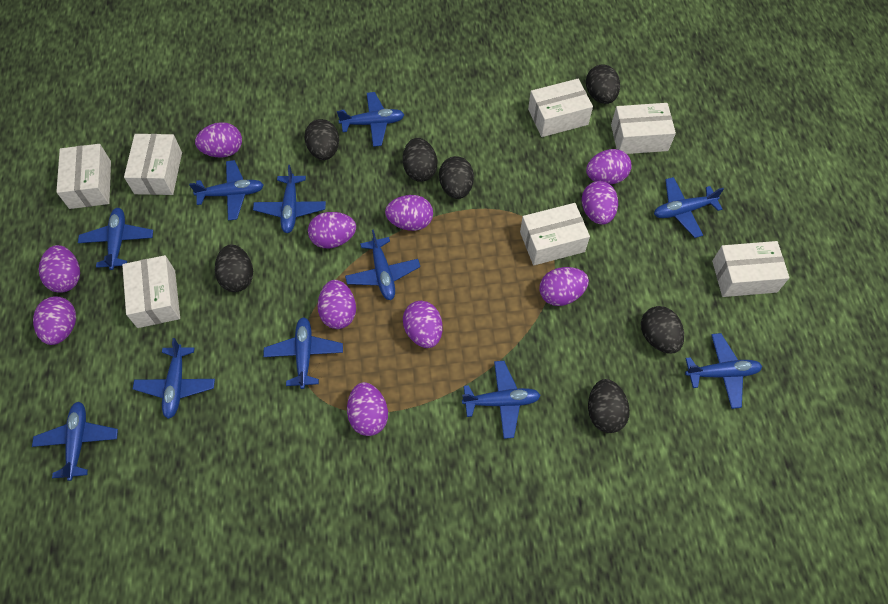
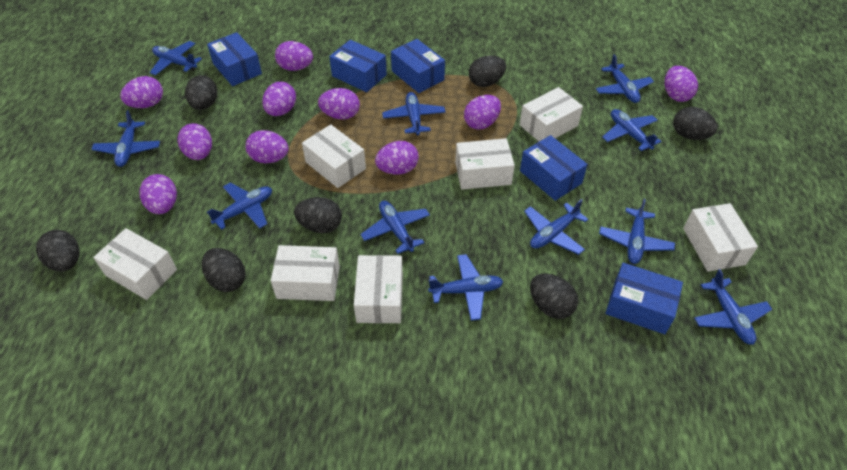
blue box: none = 0 -> [207,32,262,86] [329,40,387,92] [391,39,445,93] [520,135,588,201] [605,263,683,334] = 5
purple egg: [33,296,76,345] [39,245,80,293] [195,122,242,158] [308,212,356,248] [318,280,356,329] [347,382,388,436] [385,195,433,231] [403,301,443,348] [539,267,589,306] [582,181,618,225] [586,149,632,185] = 11 -> [120,76,163,108] [139,174,177,214] [177,123,212,160] [245,130,289,163] [262,82,296,116] [275,41,313,71] [318,88,360,120] [375,141,419,175] [464,95,501,130] [665,66,698,102] = 10

